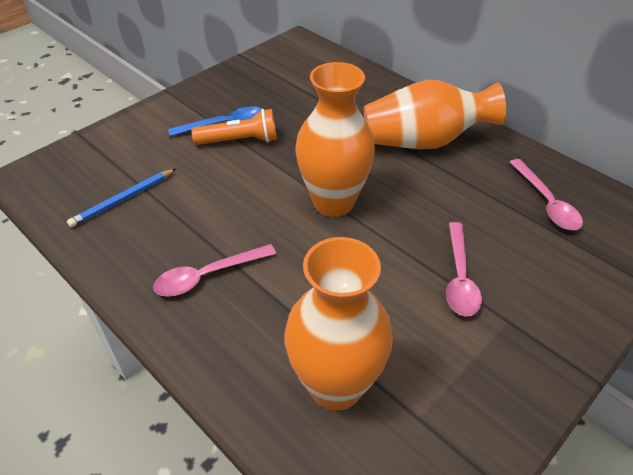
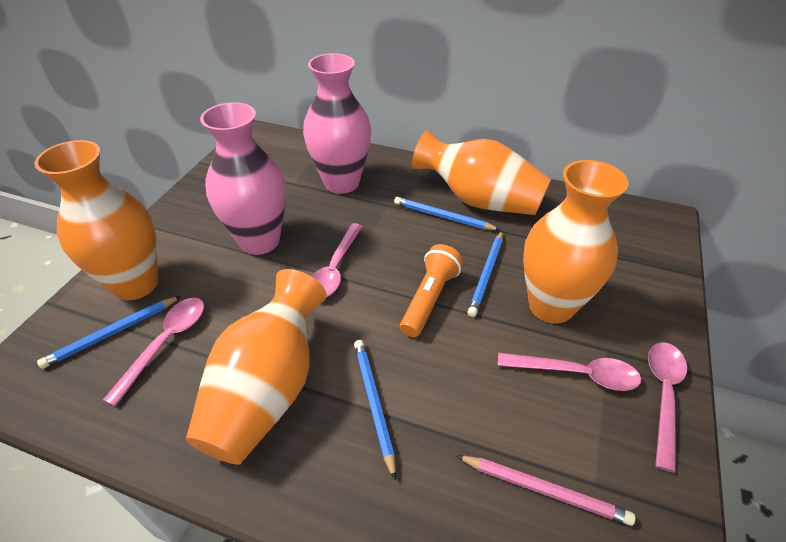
blue pencil: [67,169,176,228] = 1 -> [37,296,181,369] [354,340,396,480] [394,197,500,230] [467,231,503,317] = 4
blue spoon: [168,106,262,137] = 1 -> none = 0
orange vase: [284,237,393,411] [295,62,375,217] [364,80,506,149] = 3 -> [34,140,158,300] [186,269,327,465] [412,130,551,215] [523,160,628,324] = 4
pink pencil: none = 0 -> [456,455,636,526] = 1
pink spoon: [153,244,276,297] [446,222,482,317] [510,159,583,230] = 3 -> [103,298,204,406] [311,223,363,297] [498,353,641,391] [648,342,687,473] = 4
pink vase: none = 0 -> [200,102,286,255] [303,53,371,194] = 2

